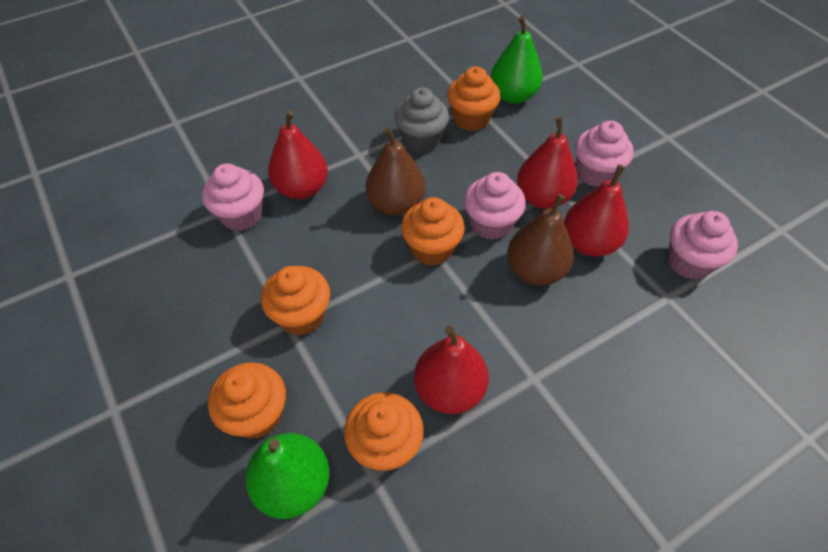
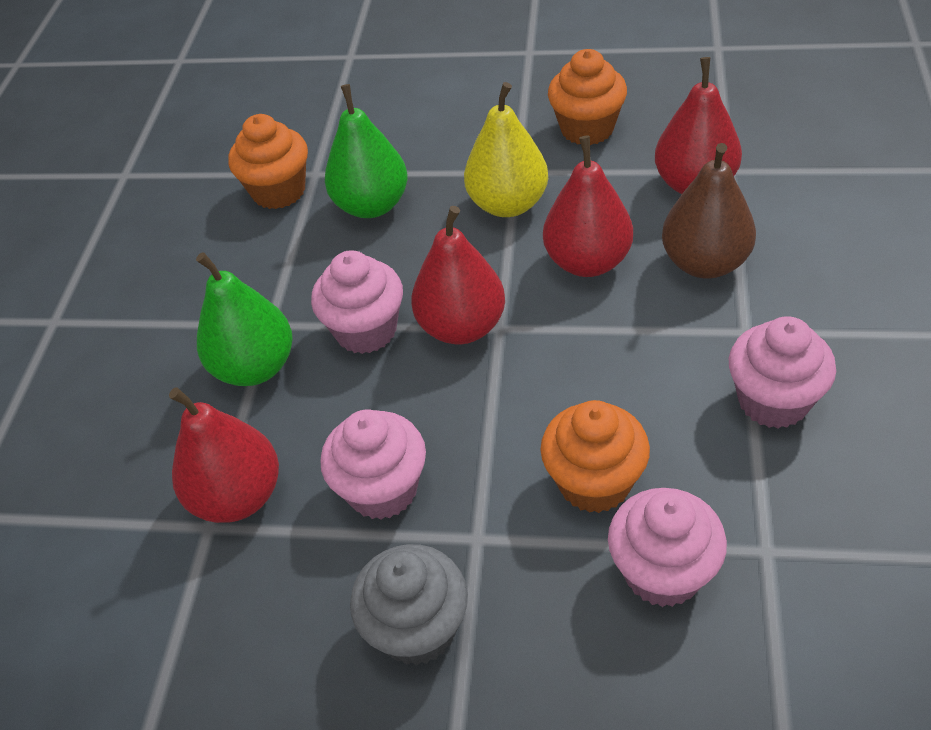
brown pear: [366,127,425,216] [507,194,574,286] = 2 -> [662,143,756,279] = 1
orange cupcake: [208,362,286,439] [261,266,330,336] [344,392,424,471] [401,197,465,266] [447,66,501,131] = 5 -> [228,114,308,209] [540,400,650,513] [548,49,627,145] = 3
yellow pear: none = 0 -> [464,82,548,217] = 1

